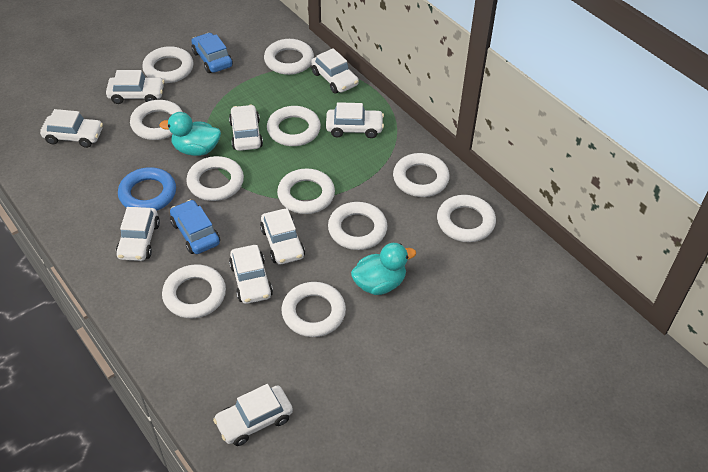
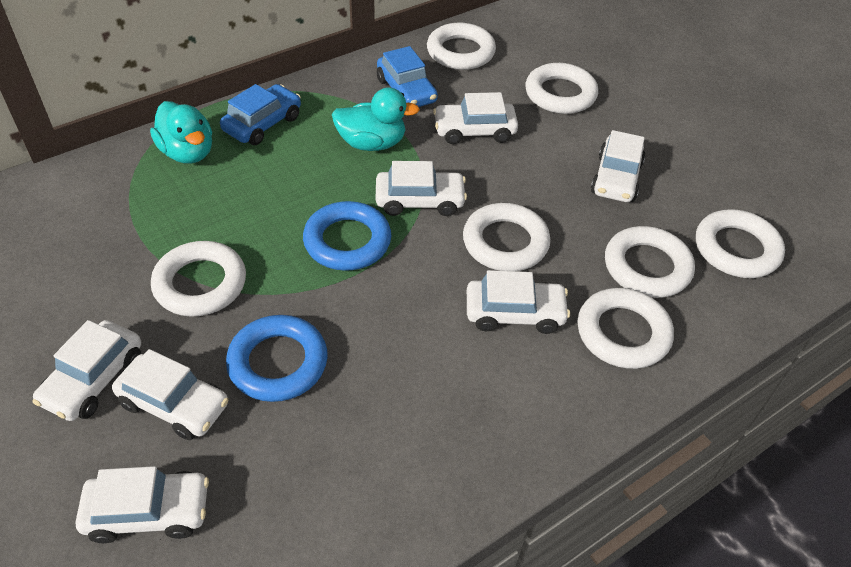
blue ring: [118,167,176,210] = 1 -> [226,315,328,402] [303,201,391,271] = 2
white car: [40,109,103,148] [106,70,164,104] [116,207,160,261] [213,384,293,446] [229,105,263,151] [229,245,273,304] [260,208,305,265] [311,48,359,93] [326,102,384,138] = 9 -> [33,320,141,421] [76,466,209,543] [112,349,228,440] [376,161,467,216] [433,92,518,144] [467,270,570,334] [591,130,645,202] = 7
white ring: [130,100,183,140] [142,46,193,83] [162,264,226,318] [186,156,244,201] [264,39,314,75] [267,106,321,146] [277,168,335,214] [282,282,346,337] [328,202,387,250] [393,153,450,197] [437,195,496,242] = 11 -> [151,241,246,317] [427,23,496,70] [463,203,550,271] [525,63,598,114] [578,288,674,369] [605,226,695,298] [696,209,785,278] = 7

